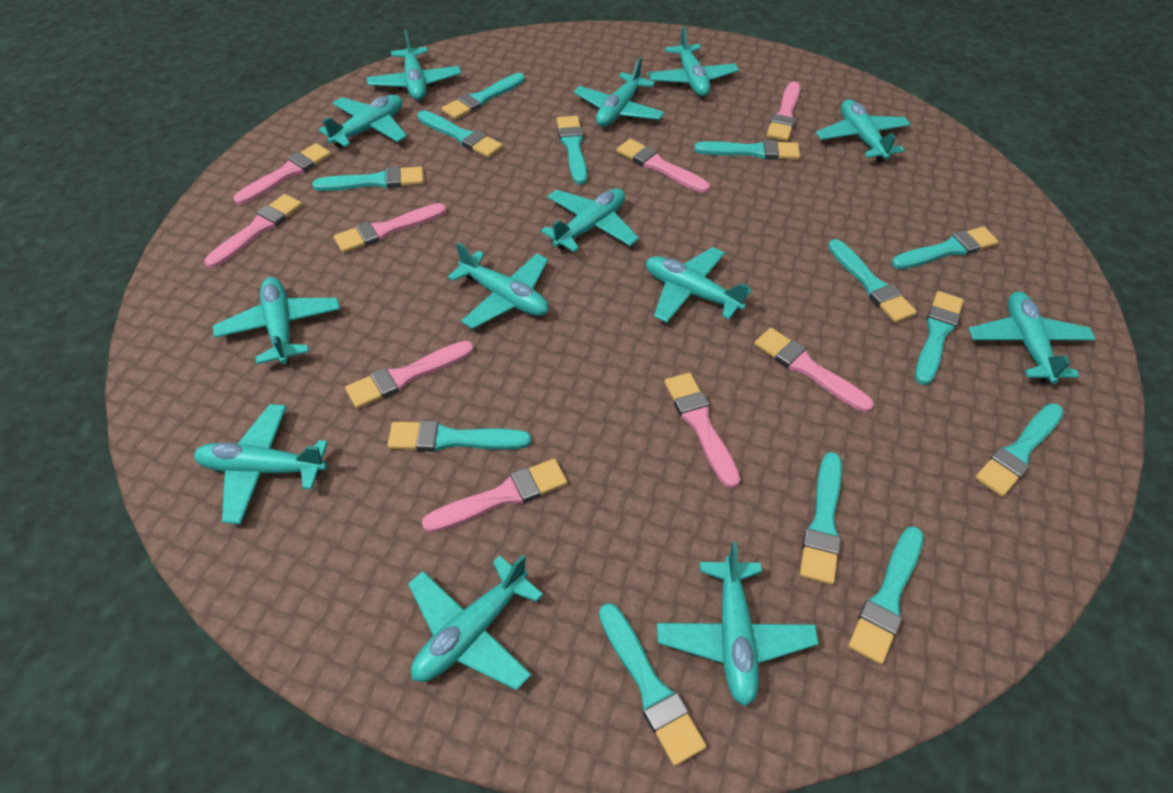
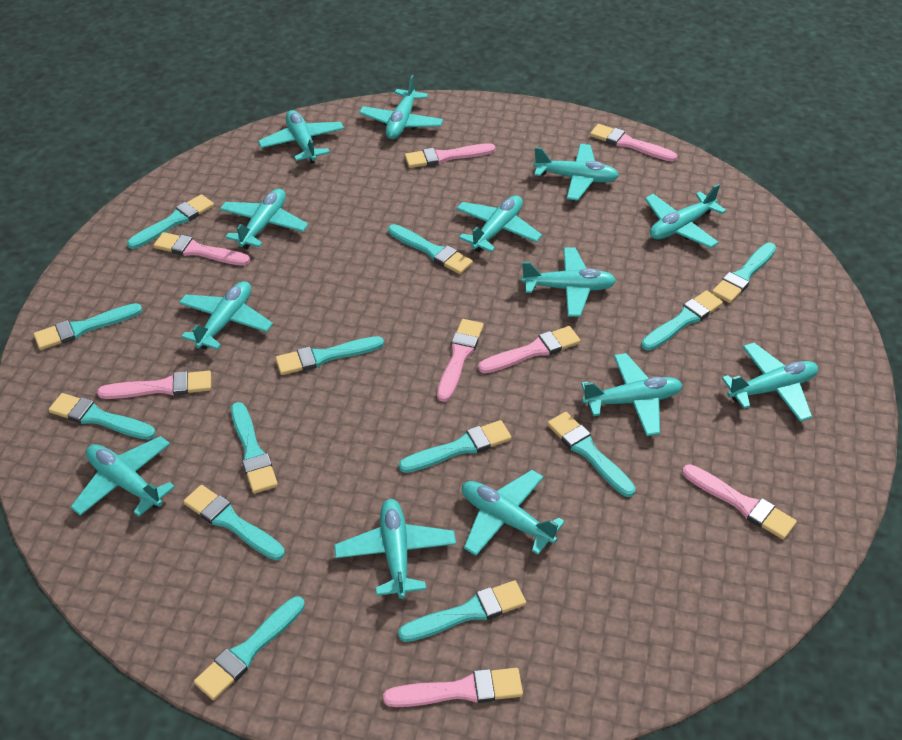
pink brush: [204,194,302,268] [234,143,331,205] [334,203,447,253] [345,341,474,409] [422,459,567,533] [616,139,710,193] [664,373,740,489] [754,328,874,412] [767,81,800,141] = 9 -> [97,371,211,399] [153,232,250,266] [383,668,523,707] [405,143,496,168] [437,319,484,402] [478,326,581,373] [590,124,677,162] [682,464,797,540] = 8

